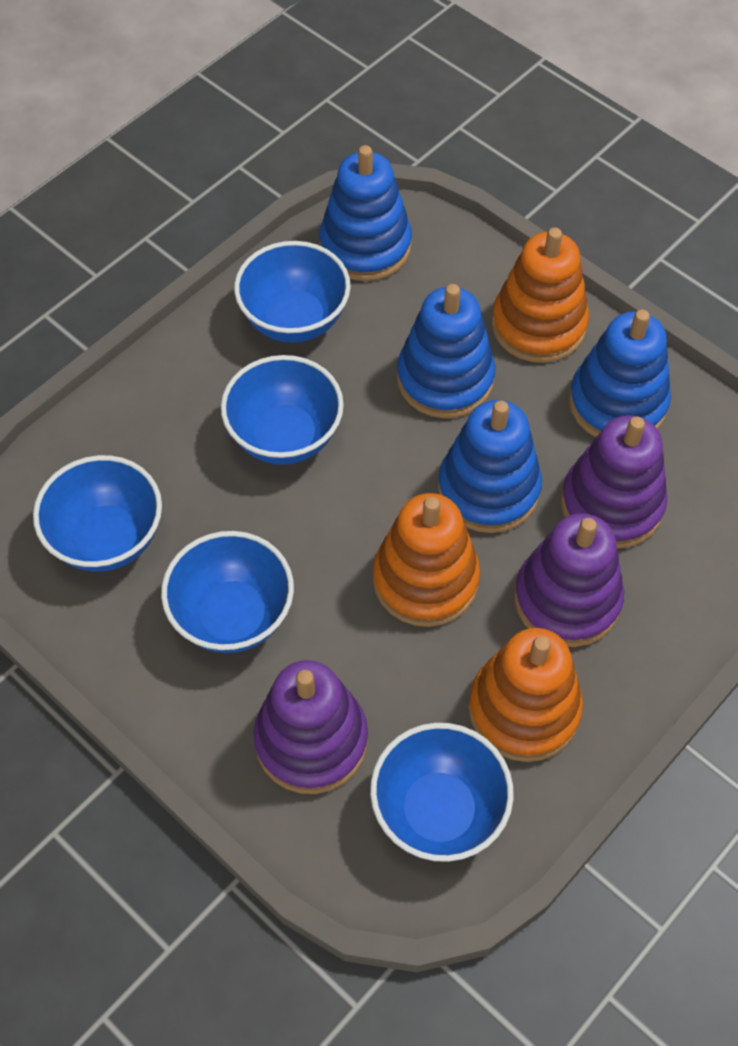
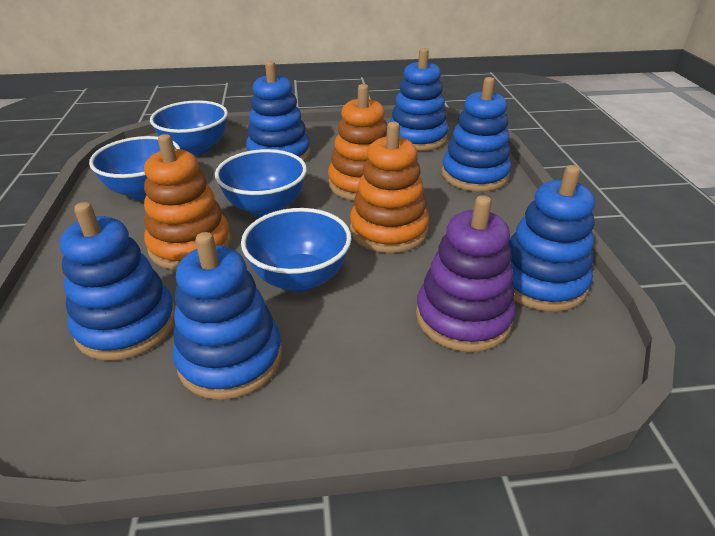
blue bowl: [33,455,162,572] [161,531,294,653] [221,355,344,465] [234,241,351,343] [370,723,514,862] = 5 -> [89,136,180,200] [150,100,228,155] [215,149,307,217] [241,208,352,292] = 4
blue stacking toy: [320,145,412,281] [397,284,495,418] [438,400,542,533] [569,310,671,437] = 4 -> [60,202,175,361] [173,232,282,400] [246,61,311,162] [389,48,449,151] [441,77,511,192] [509,165,595,312] = 6
purple stacking toy: [254,660,368,794] [514,513,624,647] [561,415,667,549] = 3 -> [416,195,516,352] = 1

